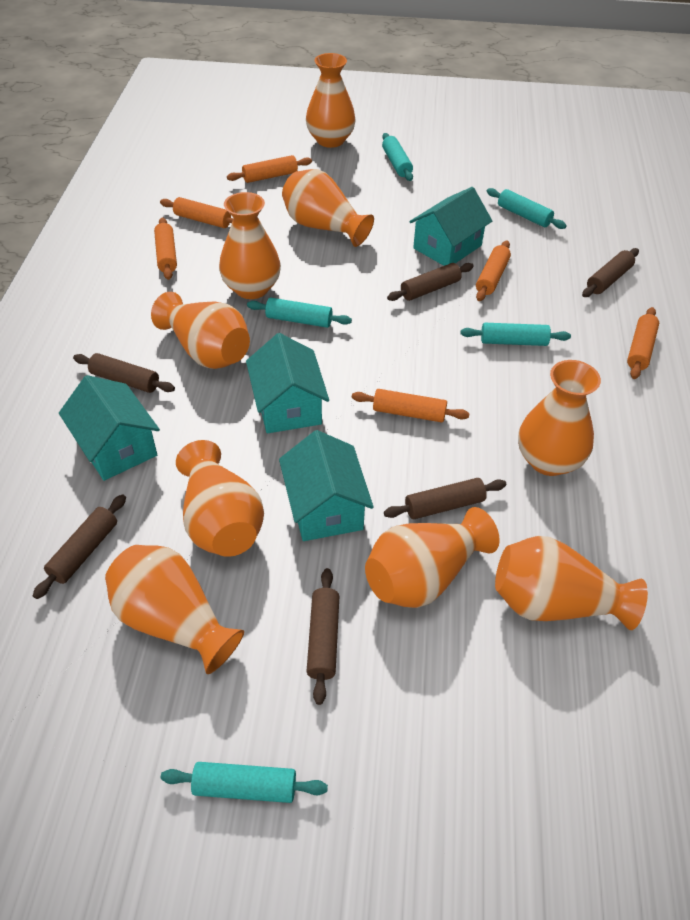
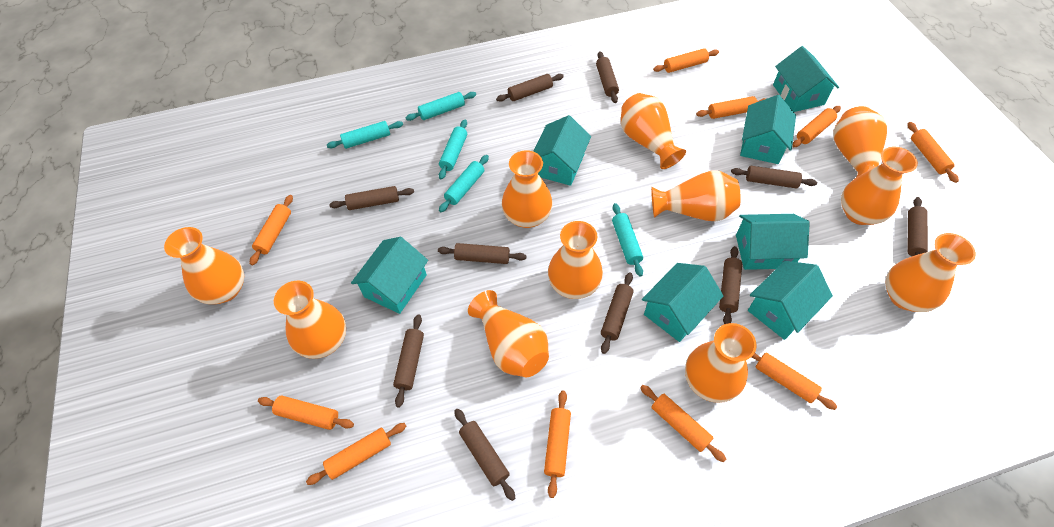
brown rolling pin: [33,494,126,599] [73,353,175,393] [306,568,339,705] [384,478,506,519] [387,263,474,301] [582,248,639,297] = 6 -> [329,186,414,210] [393,314,424,407] [438,243,527,264] [454,409,515,501] [496,74,564,102] [596,51,619,103] [601,272,634,354] [719,246,742,324] [731,166,817,188] [907,197,928,256] = 10
orange rolling pin: [154,217,177,280] [160,197,234,228] [227,155,312,183] [352,389,470,422] [476,240,511,301] [627,307,659,379] = 6 -> [250,195,293,265] [258,396,354,430] [306,423,406,485] [544,391,571,498] [640,385,726,462] [653,48,719,73] [696,96,766,119] [751,352,837,410] [792,106,841,147] [907,122,959,183] = 10
orange vase: [105,545,244,674] [151,292,250,369] [176,440,264,557] [219,192,281,299] [282,169,374,247] [306,53,356,148] [365,507,500,608] [495,536,648,630] [518,360,601,476] = 9 -> [164,227,244,304] [274,281,346,359] [468,290,549,377] [502,150,553,228] [548,221,603,299] [621,93,686,169] [651,170,741,222] [685,323,757,403] [833,106,887,177] [841,147,918,225] [886,233,976,312] = 11
turquoise house: [59,375,160,481] [246,333,329,433] [279,430,374,541] [409,187,492,266] = 4 -> [351,237,428,314] [533,115,591,186] [642,263,723,342] [736,214,810,270] [740,95,796,164] [748,261,833,340] [773,46,839,112] = 7

